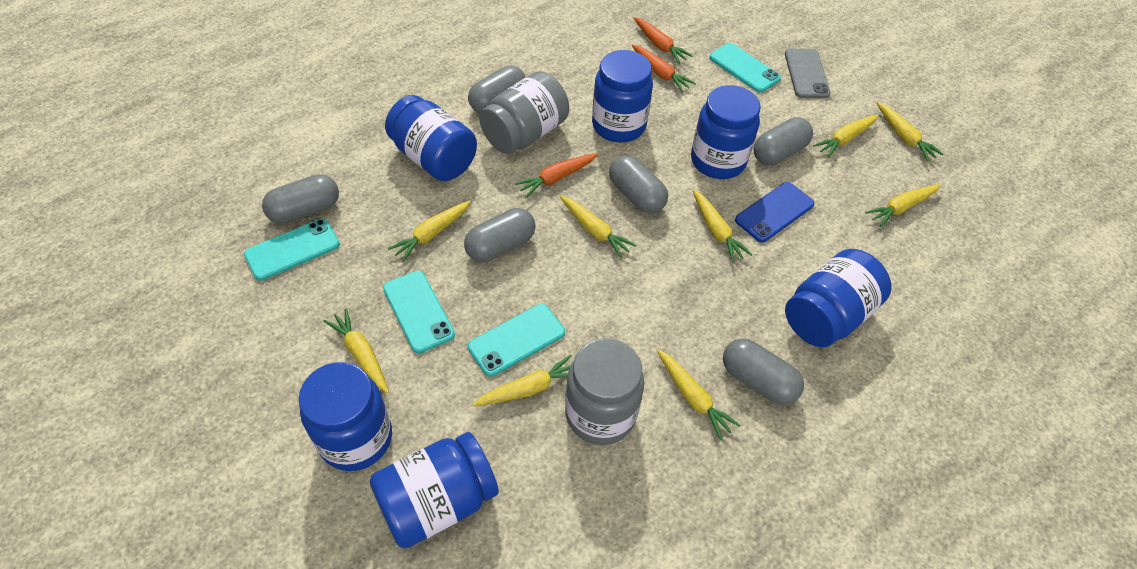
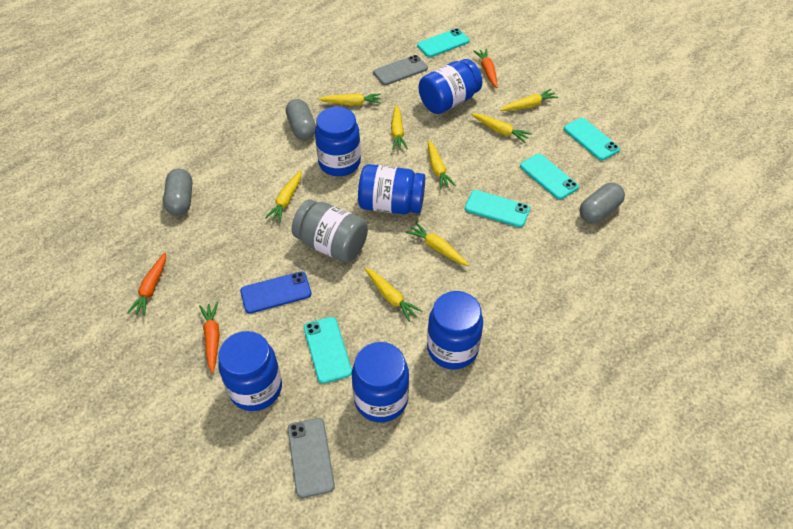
grey capsule: [262,174,339,224] [464,208,536,262] [468,65,526,113] [609,155,668,214] [723,338,804,405] [754,117,813,165] = 6 -> [163,169,193,216] [286,99,316,140] [579,182,625,223] = 3
grey jar: [479,71,569,154] [565,338,644,445] = 2 -> [292,200,368,263] = 1
grey phone: [785,49,831,98] = 1 -> [288,418,335,498] [373,55,428,85] = 2
turquoise phone: [244,219,340,281] [383,271,455,353] [468,304,565,377] [709,43,781,92] = 4 -> [304,317,352,384] [417,28,470,57] [465,190,530,227] [520,154,579,200] [564,118,620,160] = 5
yellow carrot: [324,308,389,393] [388,200,471,262] [472,355,572,406] [560,196,637,258] [657,350,741,440] [692,189,753,263] [813,114,878,158] [865,184,941,227] [877,102,943,162] = 9 -> [265,170,301,222] [318,93,381,105] [365,268,423,322] [391,105,408,150] [406,222,469,266] [428,140,456,189] [471,113,532,143] [500,89,559,111] = 8

